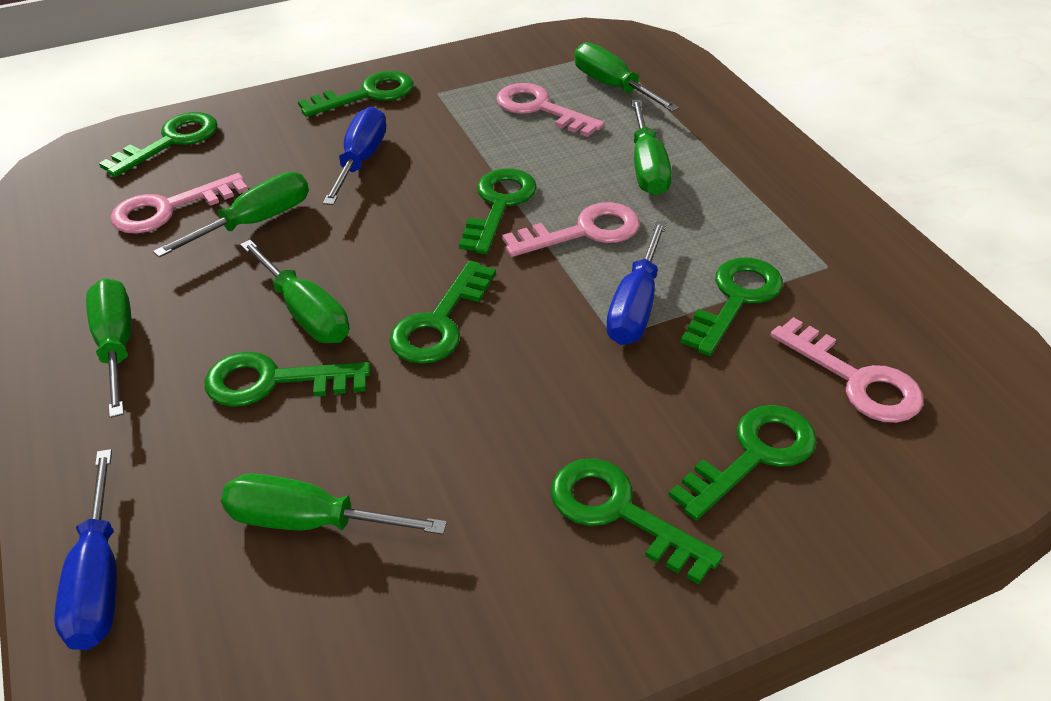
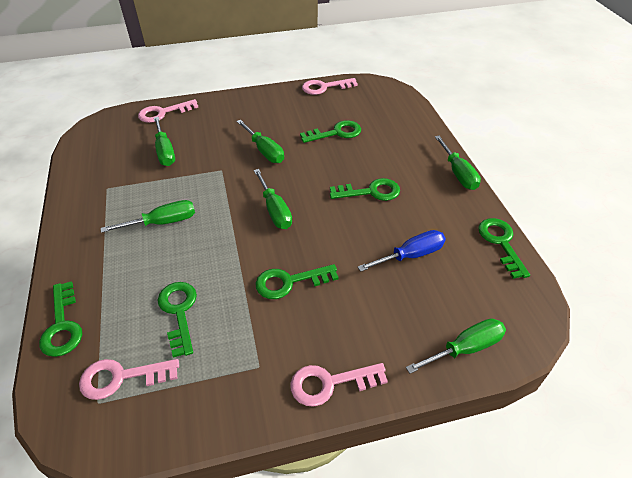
blue screwdriver: [54,449,117,650] [323,106,386,205] [606,220,667,345] = 3 -> [358,230,446,272] = 1
green key: [99,112,218,177] [204,352,371,407] [298,71,414,117] [389,261,496,364] [459,168,537,254] [551,458,723,584] [669,405,817,520] [680,257,783,356] = 8 -> [39,281,82,357] [158,282,197,358] [256,264,339,299] [300,120,361,143] [330,178,400,201] [478,218,530,279] = 6

